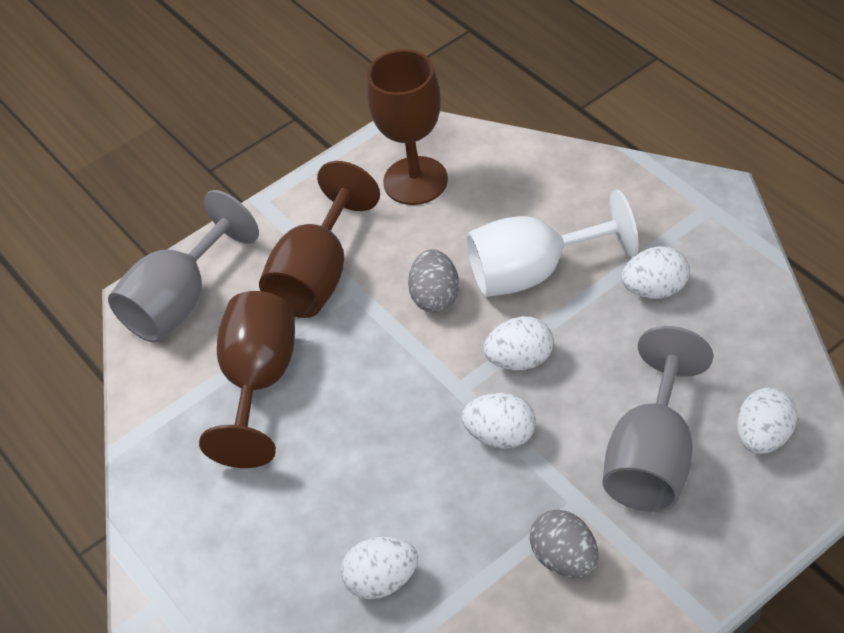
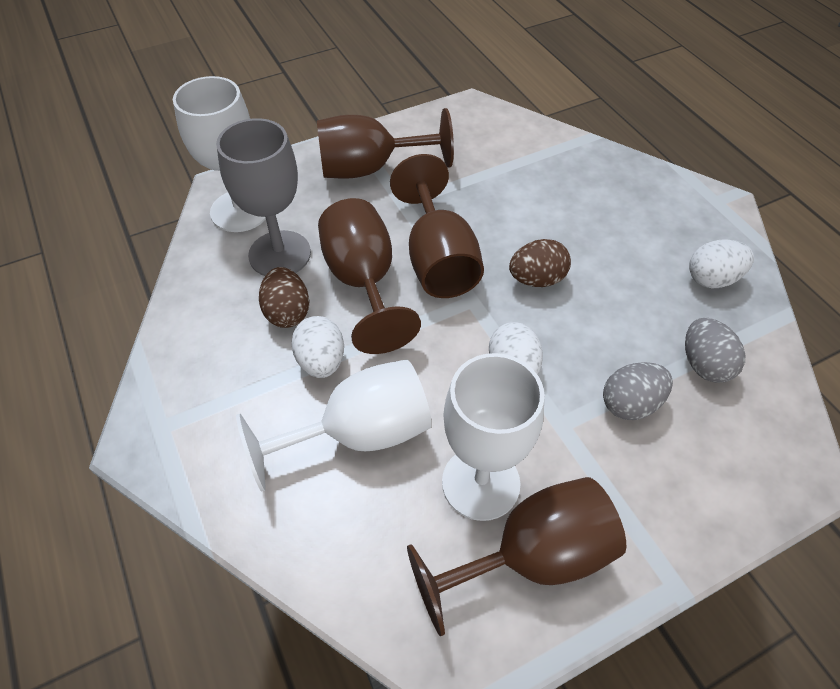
brown egg: none = 0 -> [259,267,309,328] [509,239,571,287] = 2
brown goblet: [199,291,295,468] [259,161,380,318] [367,49,448,205] = 3 -> [317,108,454,179] [318,198,421,354] [390,154,484,298] [407,477,626,636] = 4
grey goblet: [108,190,259,343] [603,326,713,512] = 2 -> [216,118,311,276] = 1
white egg: [341,537,418,599] [462,393,536,449] [483,316,554,370] [621,246,690,299] [737,387,798,454] = 5 -> [291,316,344,378] [489,322,543,375] [689,239,754,288] = 3
white goblet: [466,190,639,297] = 1 -> [173,76,266,232] [236,359,432,492] [442,353,544,521] = 3

